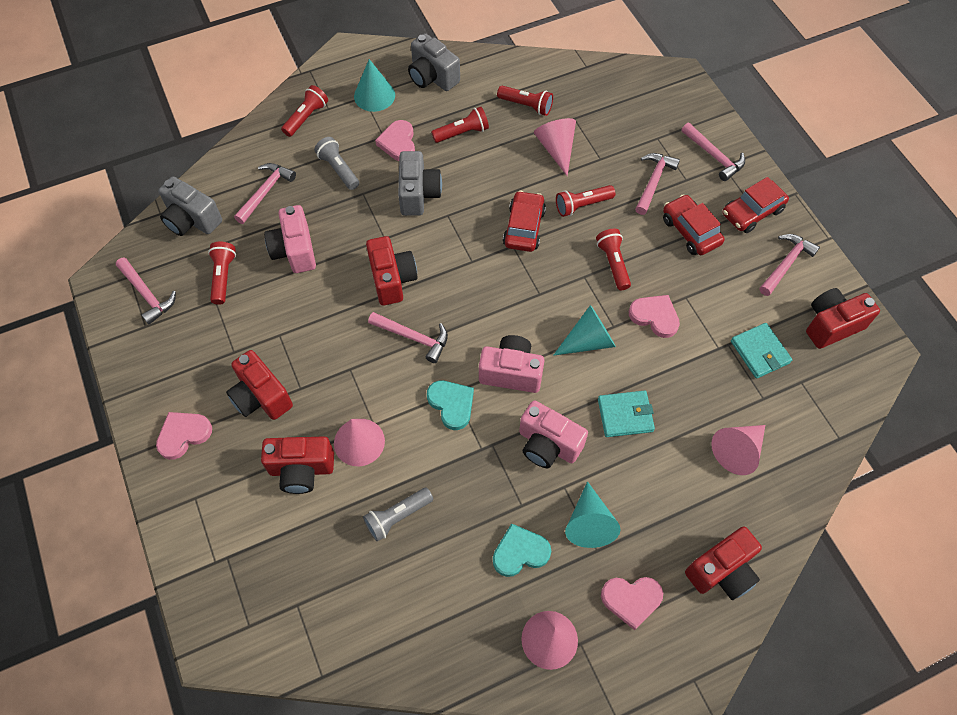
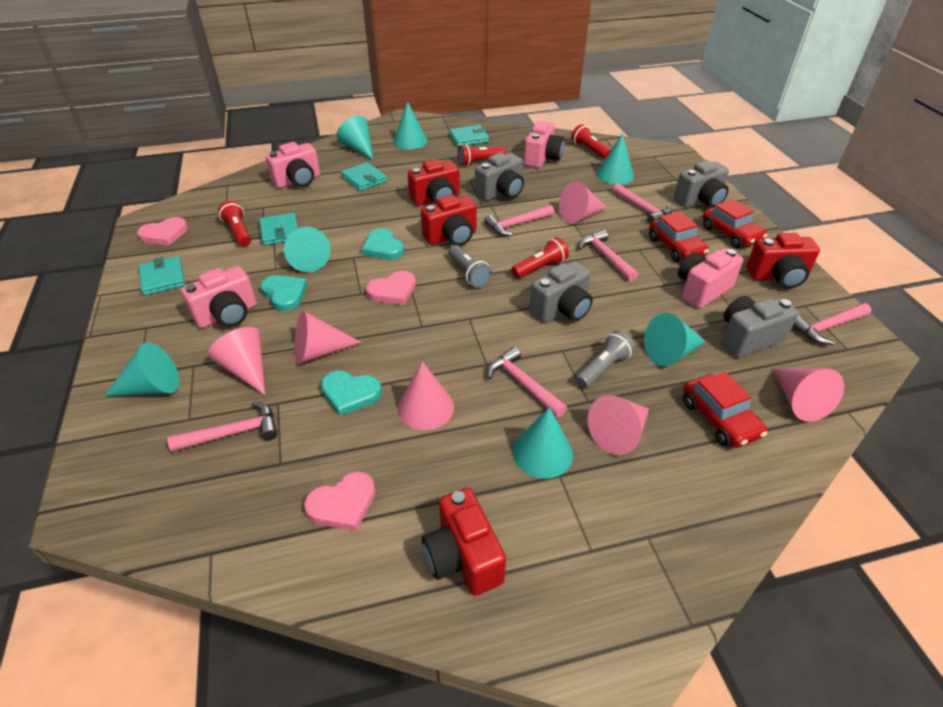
grey camera: [158,176,222,236] [398,151,442,216] [408,33,460,91] = 3 -> [475,152,524,201] [529,261,593,323] [674,160,729,208] [722,296,799,358] = 4
pink camera: [264,205,316,273] [479,335,544,393] [519,400,588,468] = 3 -> [181,266,257,328] [265,142,320,188] [524,121,565,168] [678,248,743,309] = 4
pink cone: [334,419,385,466] [521,611,578,670] [534,118,576,176] [711,425,765,475] = 4 -> [208,327,265,395] [295,311,362,364] [398,361,454,430] [559,181,607,224] [588,395,649,455] [773,369,844,422] = 6
pink heart: [156,412,212,460] [375,120,415,161] [601,577,663,630] [629,295,680,338] = 4 -> [137,217,188,246] [304,472,375,531] [366,271,416,305] = 3
red camera: [226,350,293,420] [261,436,334,494] [366,236,418,306] [685,527,762,600] [806,288,880,349] = 5 -> [408,159,460,206] [421,195,477,246] [422,488,506,596] [746,233,820,289] = 4
red flashlight: [208,242,236,305] [281,85,328,137] [431,107,489,143] [497,86,553,116] [556,185,615,217] [596,229,631,290] = 6 -> [218,201,251,246] [458,144,506,166] [511,237,569,279] [571,124,611,159] = 4
turquoise cone: [354,59,395,112] [553,305,616,356] [565,481,621,548] = 3 -> [105,343,180,396] [284,227,331,272] [337,116,373,160] [393,101,427,149] [513,407,573,479] [597,133,634,185] [644,313,706,366] = 7
turquoise heart: [427,381,474,430] [493,523,551,577] = 2 -> [260,275,307,311] [321,371,382,416] [362,228,404,260] = 3
turquoise wallet: [598,391,655,437] [731,323,792,379] = 2 -> [139,256,185,295] [259,213,298,246] [341,162,387,191] [449,125,489,147] = 4

